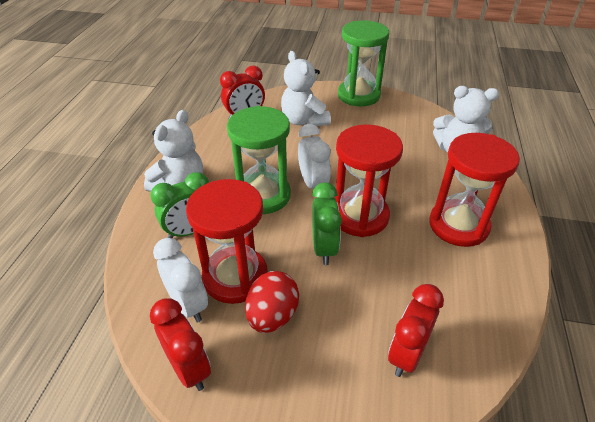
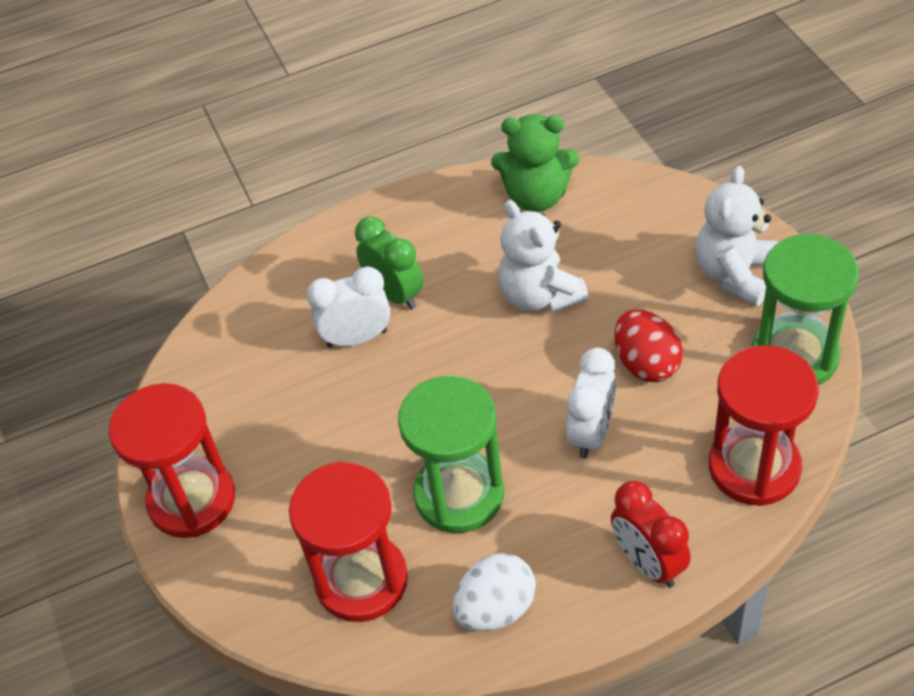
green clock: [150,172,209,238] [312,182,342,265] = 2 -> [355,217,423,310] = 1
green teddy bear: none = 0 -> [491,114,579,212] = 1
red clock: [150,298,211,391] [220,66,265,118] [388,284,444,377] = 3 -> [611,481,691,588] = 1
white egg: none = 0 -> [453,553,536,632] = 1
white teddy bear: [144,110,203,192] [281,51,331,126] [433,86,499,153] = 3 -> [498,200,589,312] [695,166,778,306] = 2

